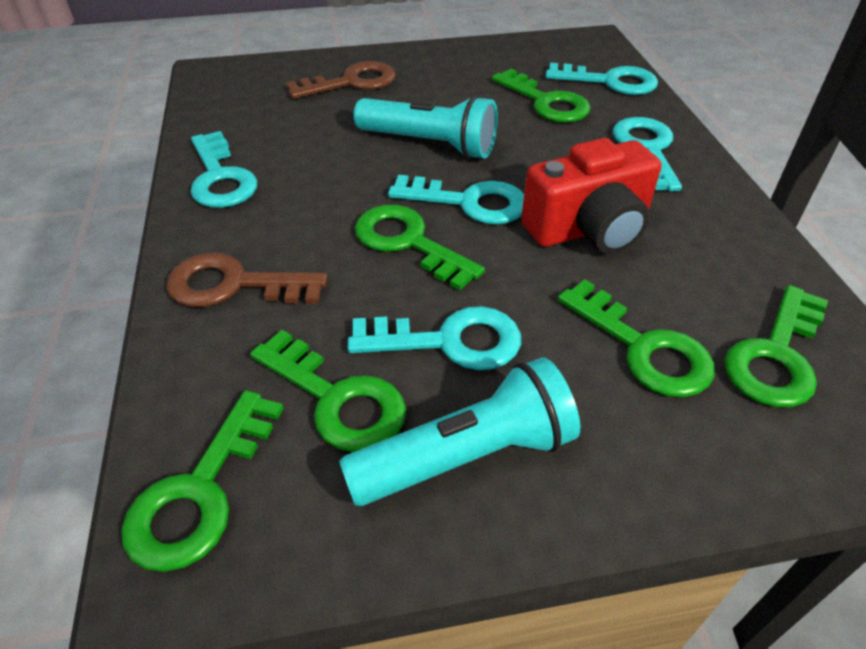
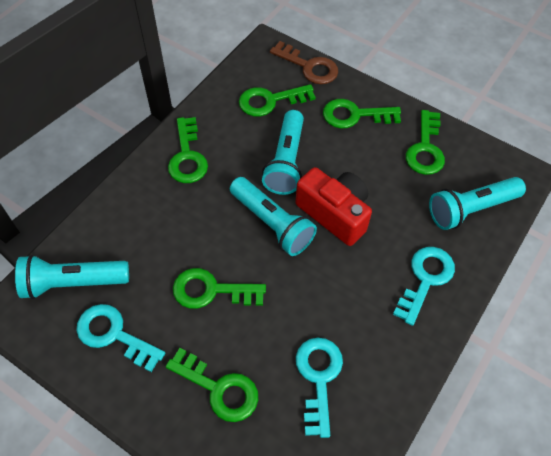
brown key: [166,253,327,307] [286,61,396,99] = 2 -> [270,41,338,84] = 1
turquoise flashlight: [339,357,580,506] [353,95,498,159] = 2 -> [15,255,129,299] [230,177,317,256] [262,110,304,195] [429,177,526,230] = 4
turquoise key: [190,131,257,208] [348,306,521,370] [388,175,524,225] [546,63,658,95] [613,117,682,191] = 5 -> [76,304,165,372] [296,337,343,438] [393,247,455,326] = 3

